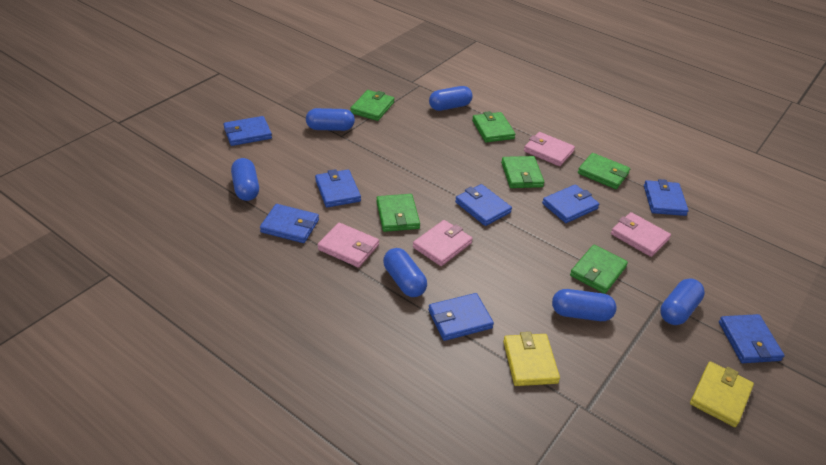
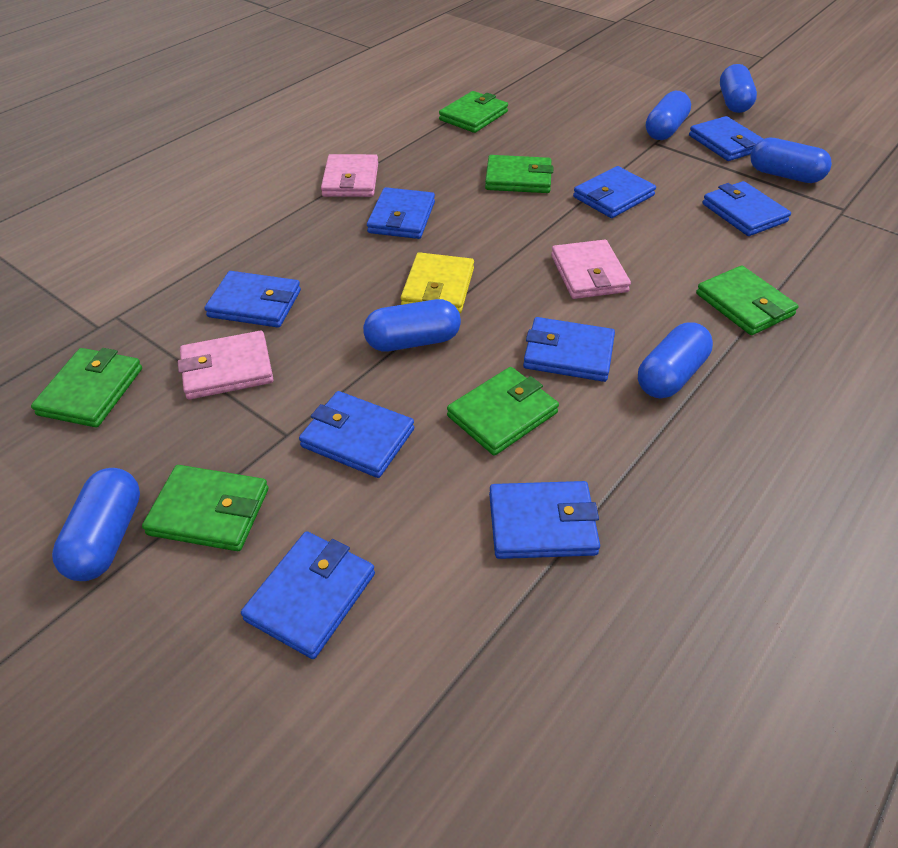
blue wallet: [223,116,272,146] [260,204,319,243] [315,169,361,207] [428,293,494,341] [455,184,512,226] [542,184,599,223] [644,179,689,216] [719,314,785,363] = 8 -> [205,271,301,328] [241,531,375,659] [299,391,414,478] [367,187,435,239] [489,481,600,559] [523,317,615,382] [573,166,656,218] [689,116,763,161] [702,181,791,236] = 9
pink wallet: [318,222,379,268] [413,220,473,266] [524,132,575,166] [611,212,671,257] = 4 -> [178,331,274,400] [321,154,378,197] [551,240,631,299] = 3
yellow wallet: [503,332,560,386] [690,362,754,427] = 2 -> [401,252,474,313] = 1

